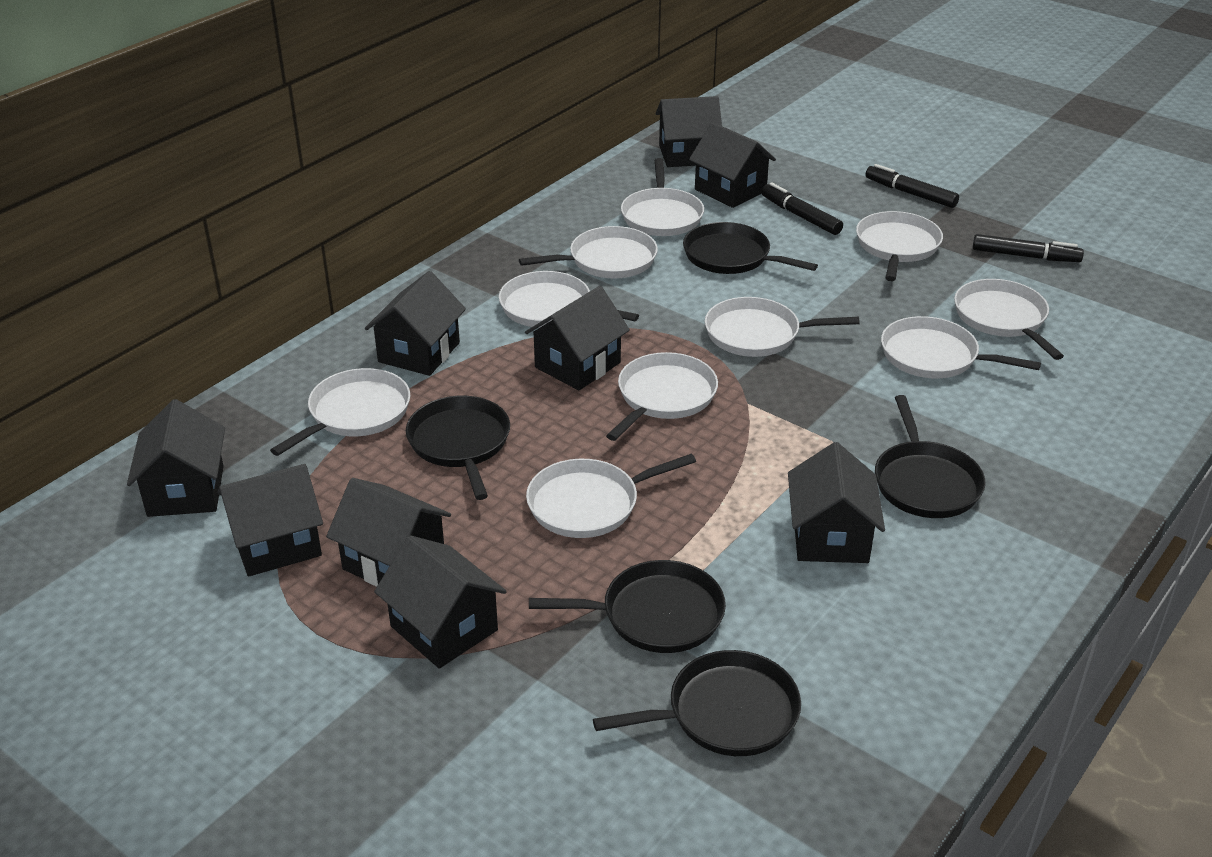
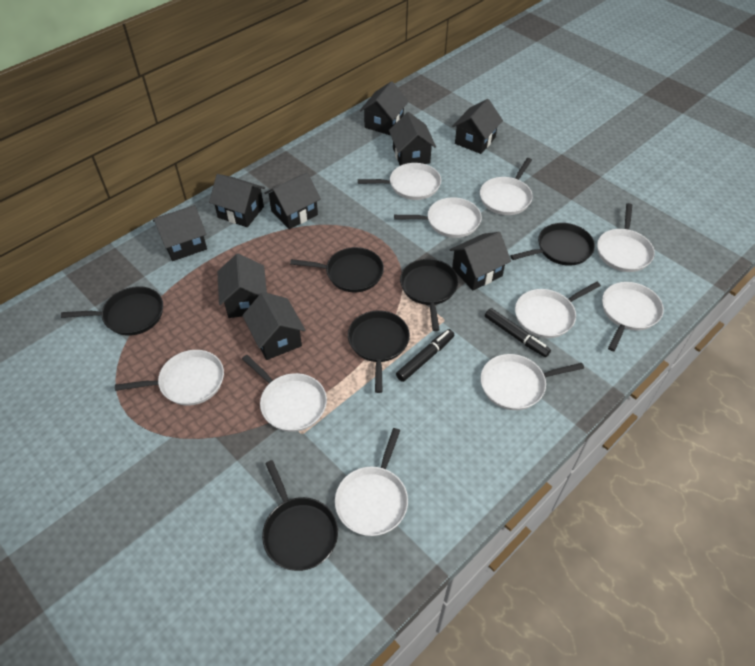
black marker: [761,182,843,235] [865,164,959,208] [973,234,1084,262] = 3 -> [396,329,454,382] [485,308,551,357] = 2
black pan: [406,396,510,500] [529,560,726,653] [593,650,801,756] [683,222,818,274] [875,395,985,518] = 5 -> [61,286,163,336] [262,460,338,571] [290,247,384,292] [348,310,410,393] [400,259,458,331] [510,223,595,266] = 6

